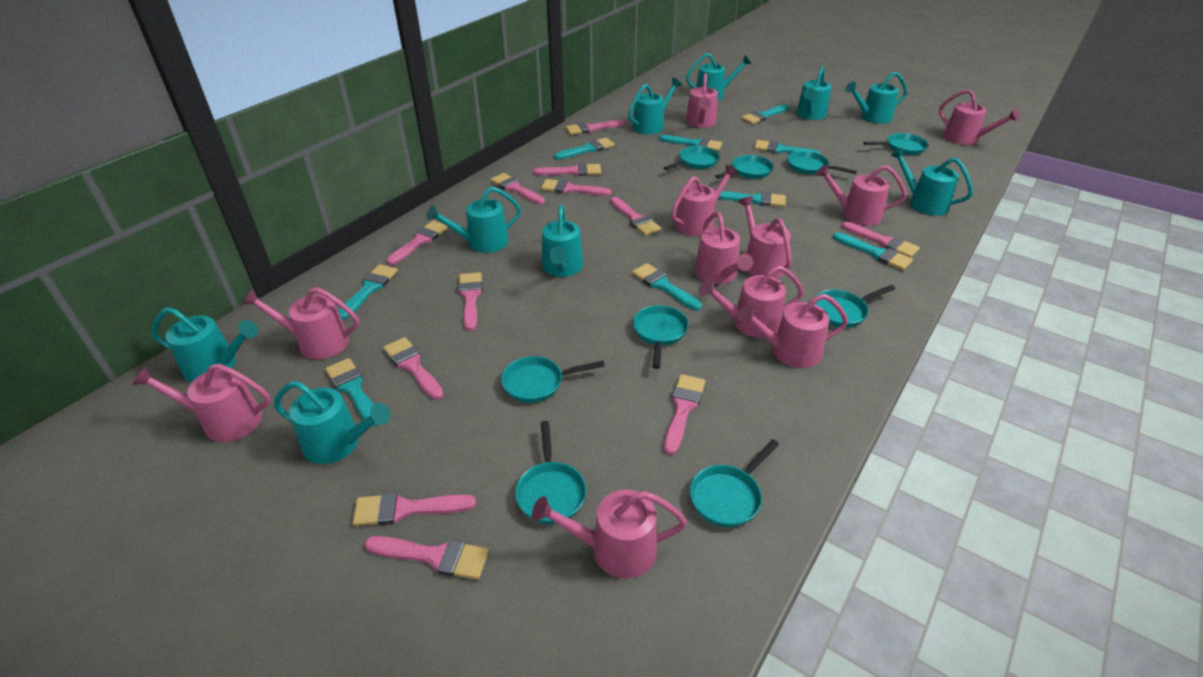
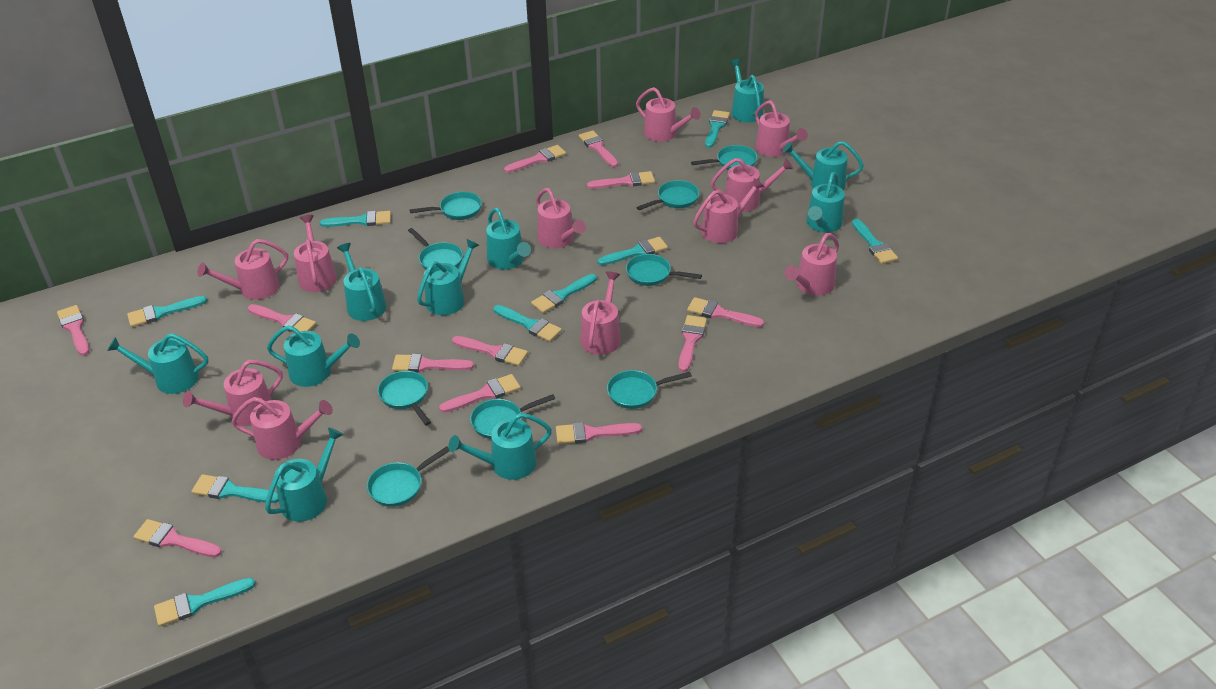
turquoise watering can: [152,307,259,382] [274,381,391,464] [426,187,521,253] [542,205,583,277] [628,78,682,134] [686,53,751,100] [796,66,831,120] [845,72,907,124] [890,147,973,216] = 9 -> [107,333,208,394] [265,427,344,522] [267,326,360,387] [337,243,386,321] [417,239,479,315] [448,413,552,480] [486,208,531,269] [730,59,764,123] [782,141,864,190] [806,172,845,233] = 10

